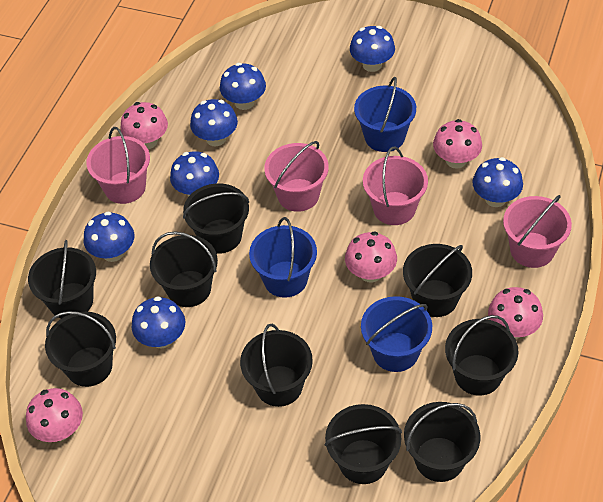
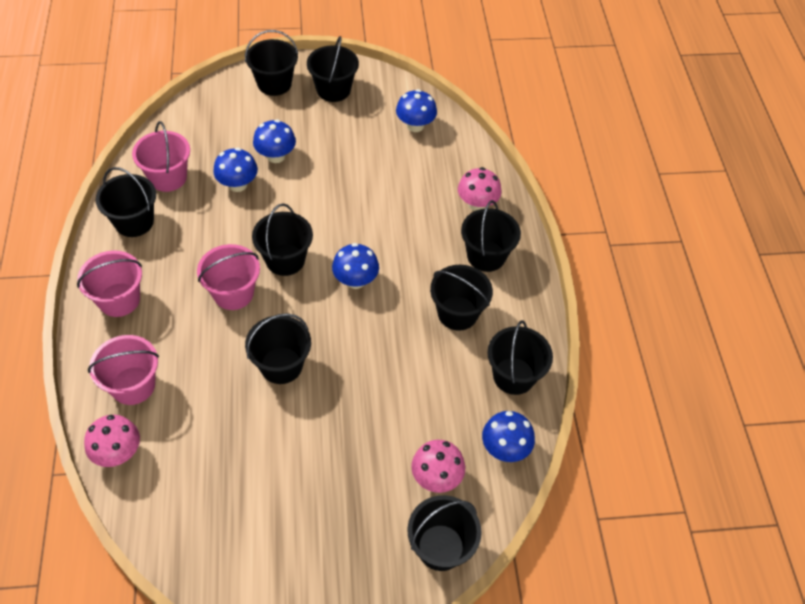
blue bucket: [249,217,317,298] [354,77,416,152] [361,296,432,372] = 3 -> none = 0
blue mushroom: [84,211,134,262] [132,297,185,349] [170,151,219,196] [190,99,238,146] [220,63,266,110] [350,26,395,72] [472,157,523,207] = 7 -> [213,148,258,192] [253,119,296,163] [332,243,379,289] [396,89,437,132] [482,411,535,462] = 5
pink mushroom: [26,388,83,442] [120,102,168,149] [345,232,397,283] [433,119,482,169] [488,287,543,339] = 5 -> [84,415,140,467] [411,440,465,493] [458,167,502,211] = 3

